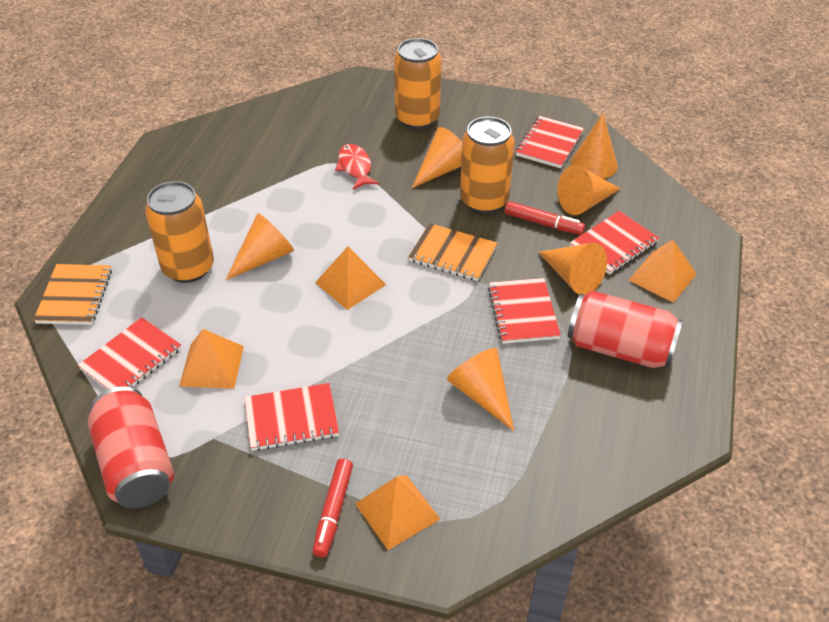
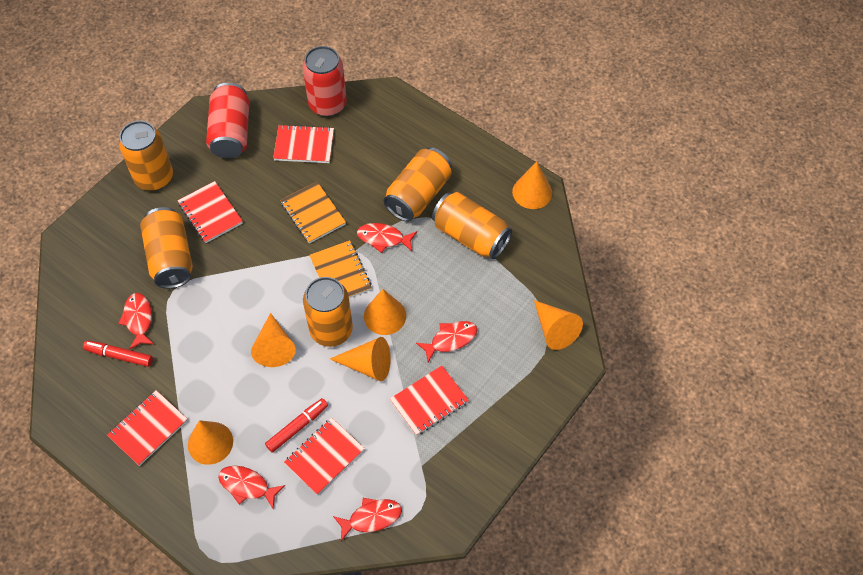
orange can: [145,181,214,283] [394,38,441,129] [460,117,515,214] = 3 -> [119,121,173,191] [140,207,193,289] [303,277,353,347] [384,147,452,222] [432,192,512,259] = 5
orange pyramid: [179,329,244,389] [315,246,386,310] [355,475,440,550] [628,239,697,303] = 4 -> none = 0
red fish: [335,144,379,190] = 1 -> [118,293,155,350] [218,466,285,508] [333,498,402,541] [357,223,417,253] [416,321,477,362] = 5

